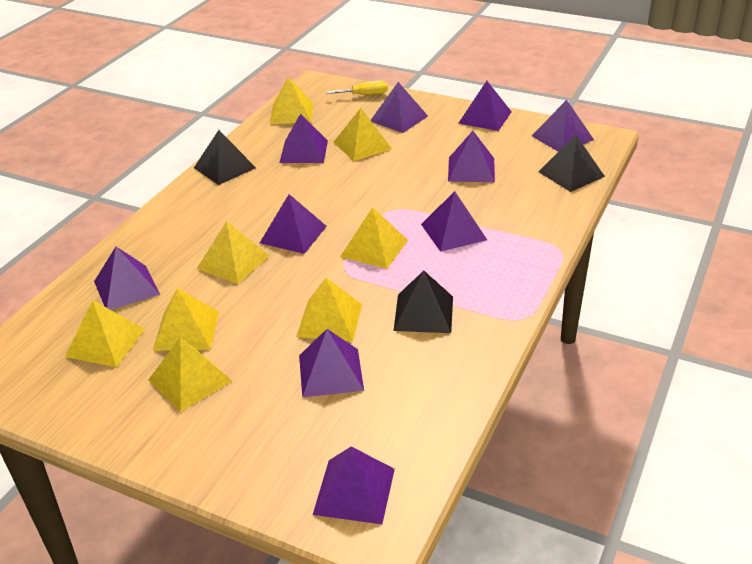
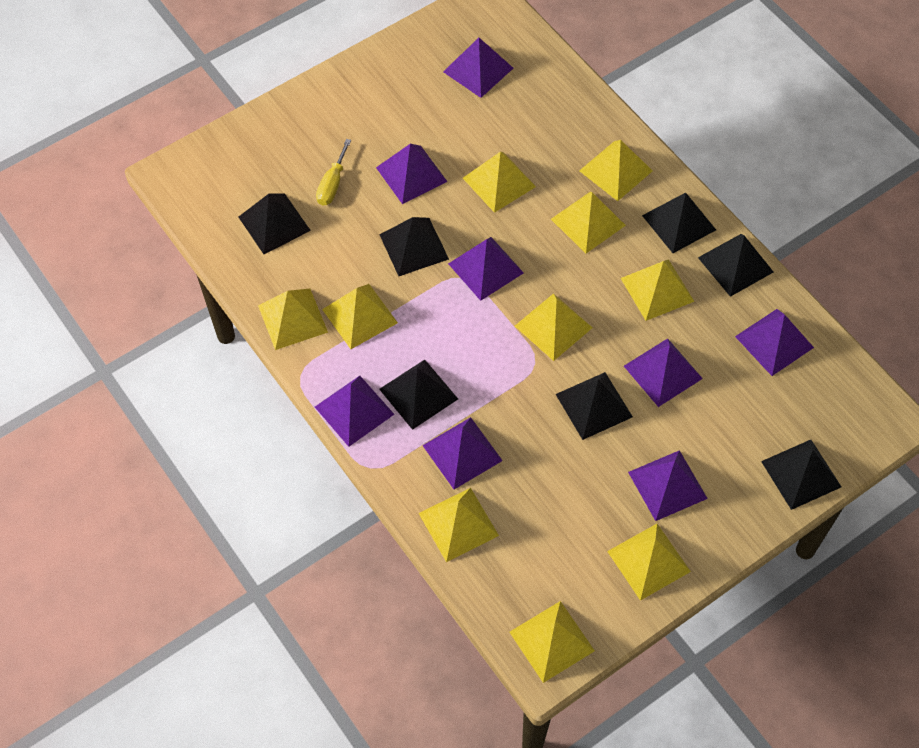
black pyramid: [194,130,256,185] [394,271,453,333] [539,135,605,192] = 3 -> [239,194,311,254] [379,217,449,276] [379,360,458,430] [556,372,633,440] [642,193,716,253] [698,234,773,297] [761,440,842,510] = 7
purple pyramid: [94,247,160,310] [260,194,327,254] [279,114,328,163] [299,329,364,397] [313,446,395,524] [371,82,428,133] [421,191,487,252] [448,131,495,182] [458,81,512,131] [532,100,594,152] = 10 -> [315,376,395,447] [376,144,448,204] [422,417,503,489] [443,38,513,98] [448,237,524,301] [624,338,703,407] [628,450,708,521] [735,309,814,376] = 8
yellow pyramid: [65,300,145,367] [148,337,232,412] [153,288,219,351] [197,221,269,284] [270,77,313,124] [296,278,362,341] [333,108,392,161] [340,207,408,269] = 8 -> [258,289,328,350] [322,284,398,349] [419,488,499,562] [463,151,536,213] [509,601,595,683] [515,294,593,361] [551,192,626,253] [579,140,652,201] [607,524,691,601] [621,259,695,321] = 10

